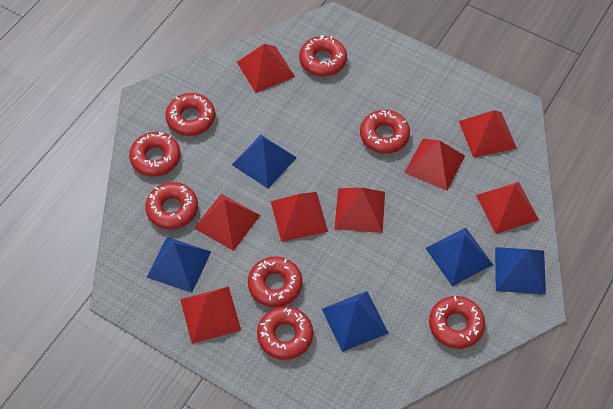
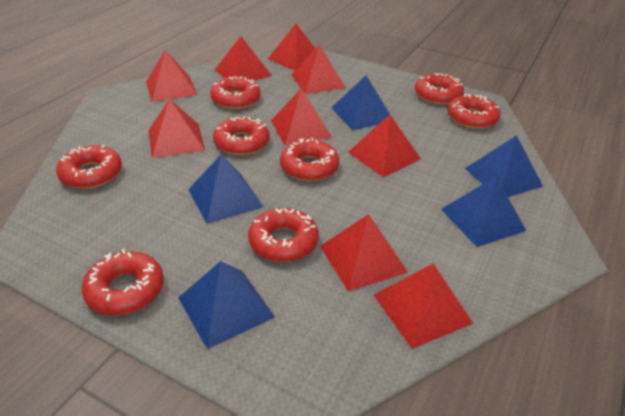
red pyramid: [180,286,241,344] [194,194,260,251] [237,44,295,93] [271,192,328,242] [335,188,385,233] [404,139,465,191] [459,110,517,158] [476,182,539,234] = 8 -> [146,50,197,102] [148,99,205,158] [215,36,272,81] [268,24,316,71] [271,89,332,146] [292,44,346,94] [320,214,408,292] [348,115,421,177] [374,263,473,349] = 9

